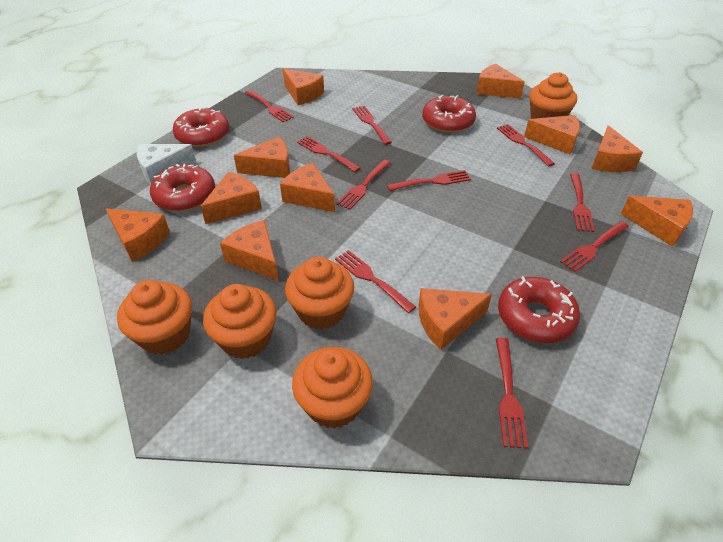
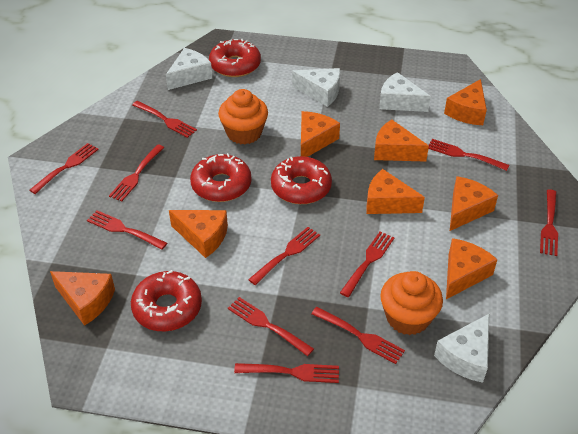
orange cheese: [106,209,170,262] [200,172,262,224] [220,220,279,281] [234,136,290,178] [280,163,335,212] [283,69,324,105] [418,288,492,350] [476,64,525,99] [524,115,580,154] [591,125,643,172] [621,196,693,246] = 11 -> [50,271,115,326] [169,210,228,258] [301,111,340,157] [366,169,425,214] [374,119,429,162] [444,79,487,125] [446,238,498,299] [450,176,498,231] = 8
orange cupcake: [117,280,192,355] [203,284,277,359] [285,257,354,329] [292,347,373,429] [529,72,577,119] = 5 -> [218,89,268,144] [380,271,443,335] = 2
red fork: [245,90,294,122] [297,136,361,172] [335,250,416,313] [336,160,391,210] [352,106,392,145] [387,170,471,191] [496,338,528,449] [497,124,555,167] [560,221,629,272] [570,173,595,232] = 10 -> [29,143,99,194] [87,210,167,250] [109,144,165,201] [132,101,197,138] [228,297,314,356] [234,363,339,383] [248,227,320,285] [311,307,405,364] [340,231,395,297] [429,139,509,171] [540,190,558,256] = 11
white cheese: [137,144,196,185] = 1 -> [166,48,212,90] [292,68,340,107] [379,72,431,112] [434,314,489,383] = 4

